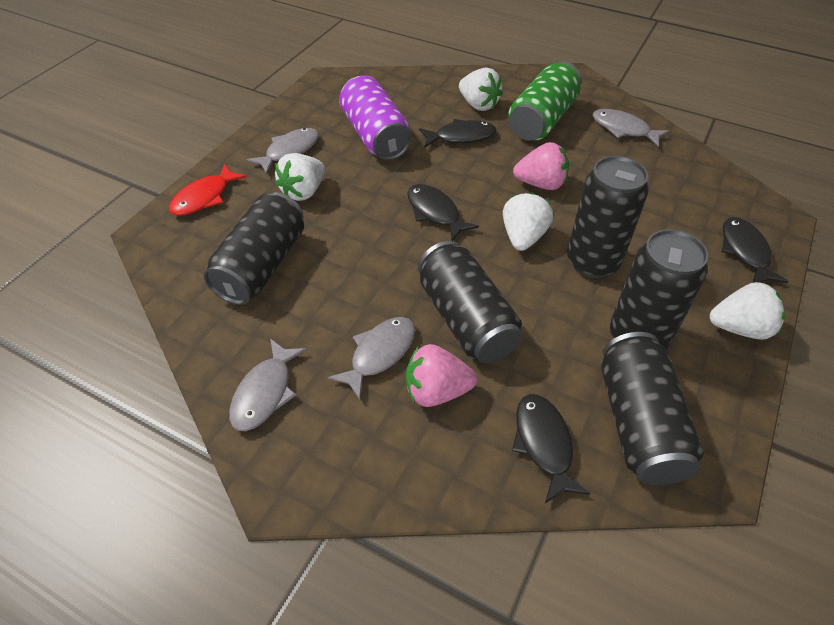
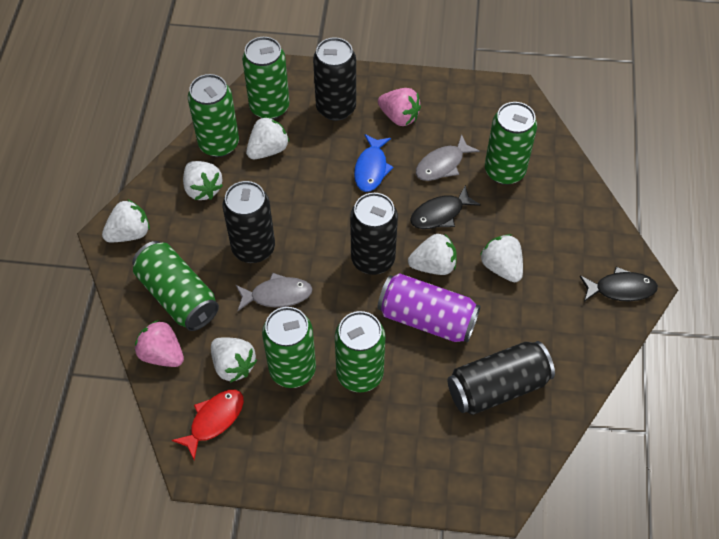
black can: [204,192,304,305] [418,241,522,363] [567,156,649,278] [601,332,704,485] [610,229,708,349] = 5 -> [222,181,275,263] [313,37,356,121] [350,193,398,275] [448,341,555,415] = 4
black fish: [407,184,479,241] [419,119,496,147] [512,394,591,503] [722,217,788,283] = 4 -> [410,185,481,229] [580,267,658,302] = 2
blue fish: none = 0 -> [354,134,394,192] = 1
green can: [508,61,581,141] = 1 -> [132,241,219,331] [188,74,239,157] [242,37,289,119] [262,307,316,388] [335,311,386,392] [485,102,537,185] = 6
grey fish: [229,339,307,431] [247,128,319,174] [328,317,415,400] [592,109,670,147] = 4 -> [236,273,312,311] [416,134,480,181] = 2
white strawberry: [275,153,325,201] [459,68,503,111] [503,192,553,251] [710,282,785,340] = 4 -> [102,199,150,242] [183,161,223,200] [211,338,257,383] [246,116,289,159] [408,233,457,275] [480,234,523,282] = 6

